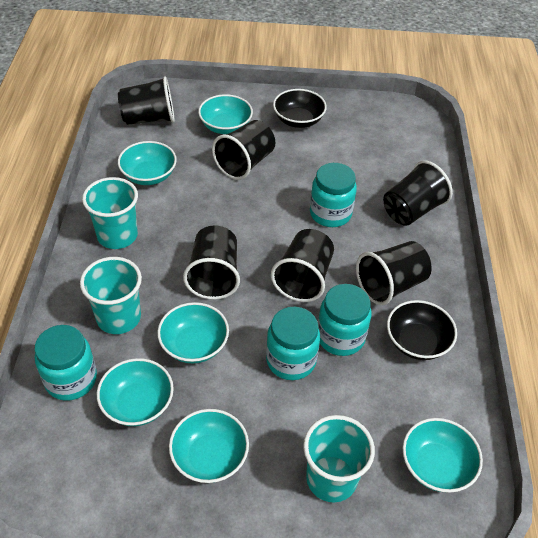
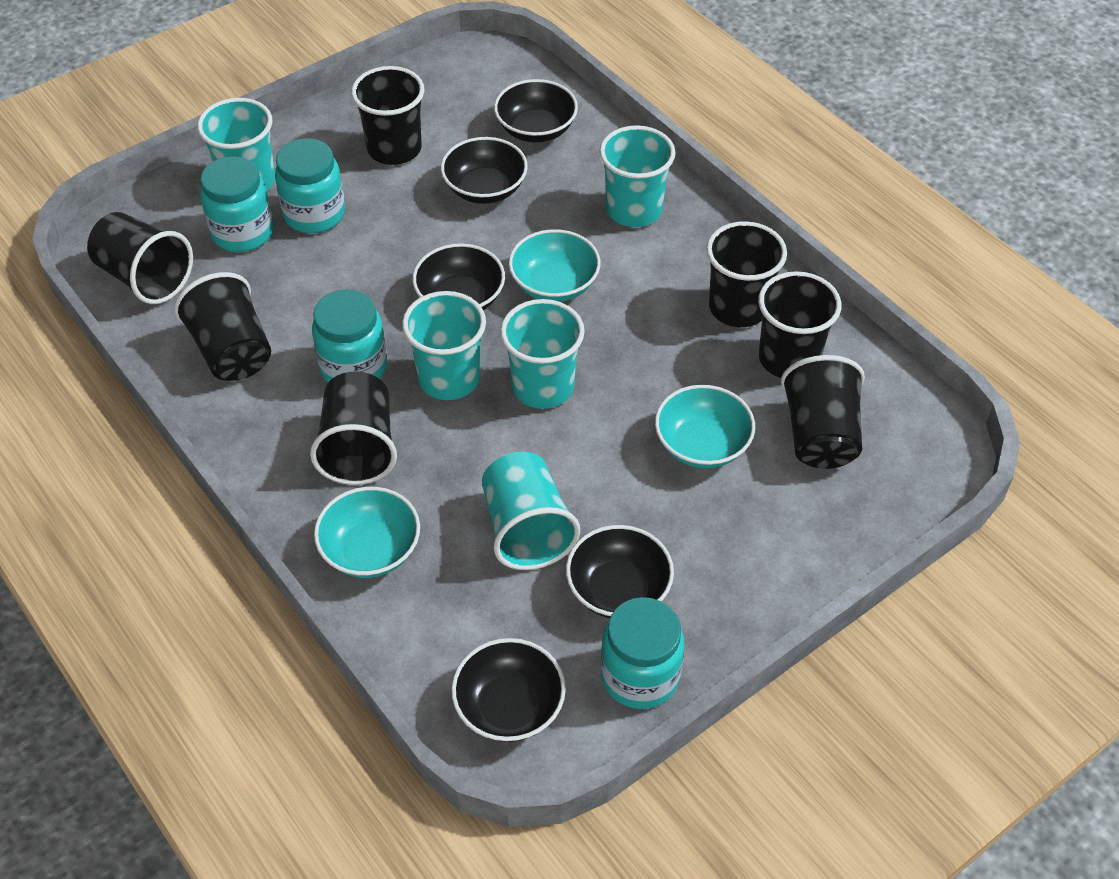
black bowl: [273,89,327,128] [387,300,457,360] = 2 -> [413,243,505,310] [441,137,528,204] [451,638,566,742] [494,79,578,142] [566,525,674,618] = 5
black cup: [118,76,175,125] [183,225,240,300] [212,120,275,180] [271,229,334,302] [356,241,432,305] [383,161,453,226] = 6 -> [87,212,193,304] [174,272,271,381] [310,371,397,485] [351,66,424,165] [706,221,787,327] [758,271,841,378] [781,355,865,469] = 7
turquoise bowl: [97,358,174,426] [118,141,177,185] [157,302,229,363] [169,409,249,483] [198,94,253,134] [403,418,483,493] = 6 -> [314,487,420,578] [509,229,600,302] [655,385,755,468] = 3
turquoise cup: [80,257,142,334] [82,177,138,249] [303,415,375,502] = 3 -> [197,98,275,190] [402,291,486,400] [482,452,580,570] [500,299,585,409] [599,125,676,227] = 5

